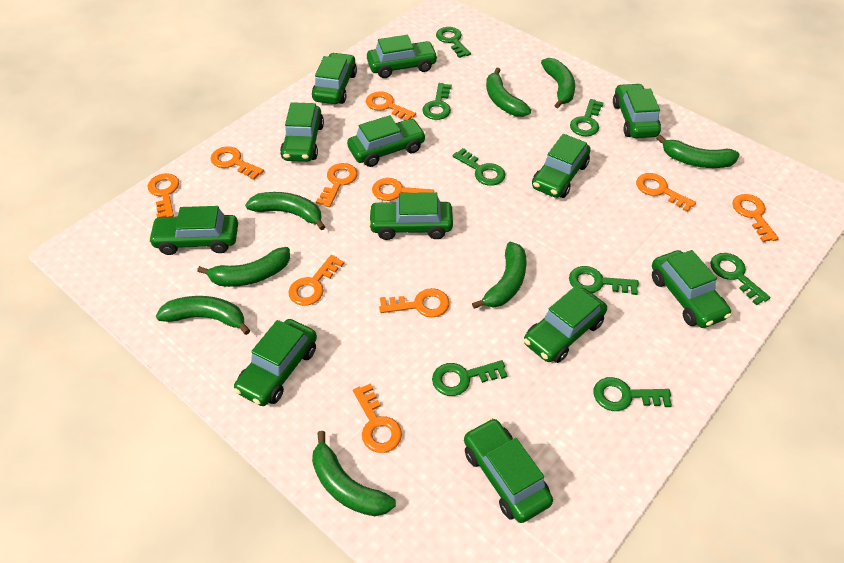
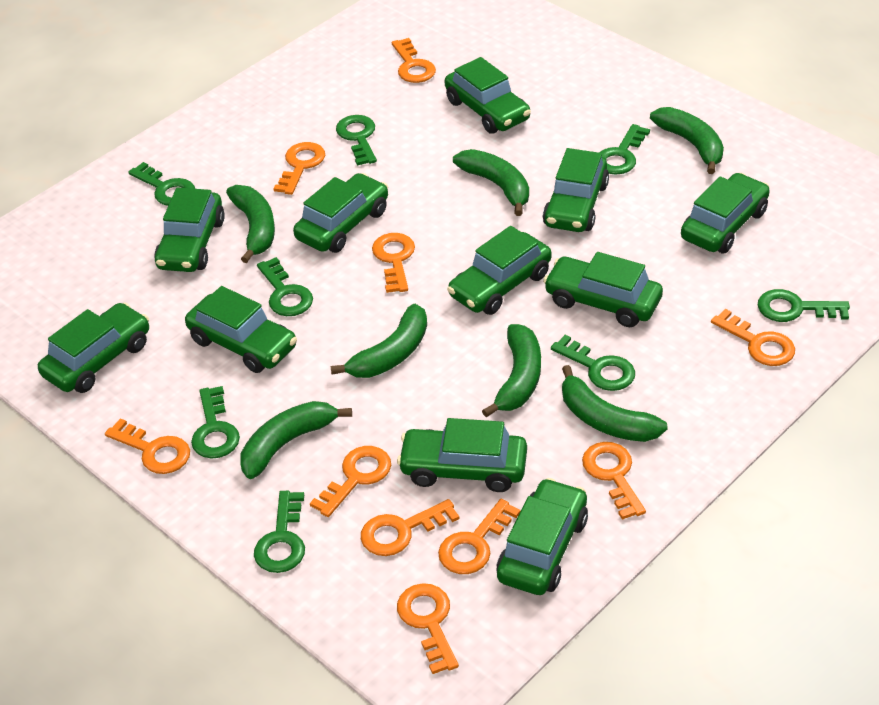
green banana: [156,296,250,335] [197,247,290,287] [245,192,325,230] [312,431,396,516] [472,242,527,309] [486,68,531,117] [541,58,575,109] [656,135,740,168] = 8 -> [226,185,275,263] [241,401,352,479] [330,304,427,378] [453,149,529,216] [482,324,541,417] [562,365,668,442] [650,107,724,174] = 7
green car: [148,206,238,255] [233,319,317,406] [280,102,324,162] [312,53,357,104] [347,115,426,167] [367,35,438,78] [368,192,453,240] [464,418,553,523] [524,286,607,363] [532,134,591,198] [613,83,661,138] [652,250,732,328] = 12 -> [38,303,149,393] [154,187,225,272] [185,286,297,373] [293,173,388,253] [397,418,527,492] [445,57,531,134] [447,226,552,315] [497,478,588,595] [543,148,609,232] [543,252,663,327] [681,173,770,253] = 11

